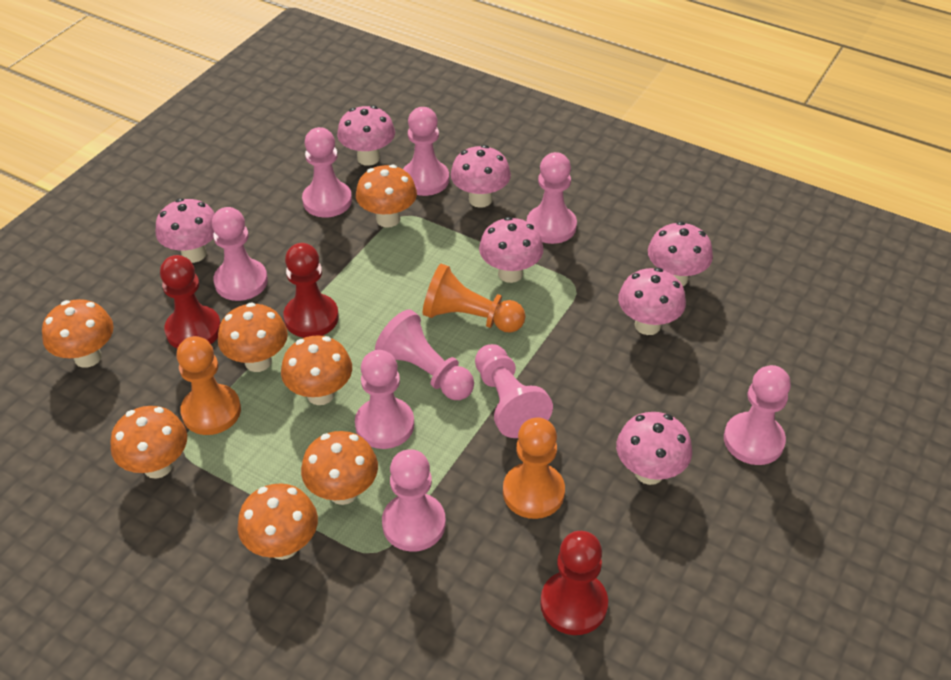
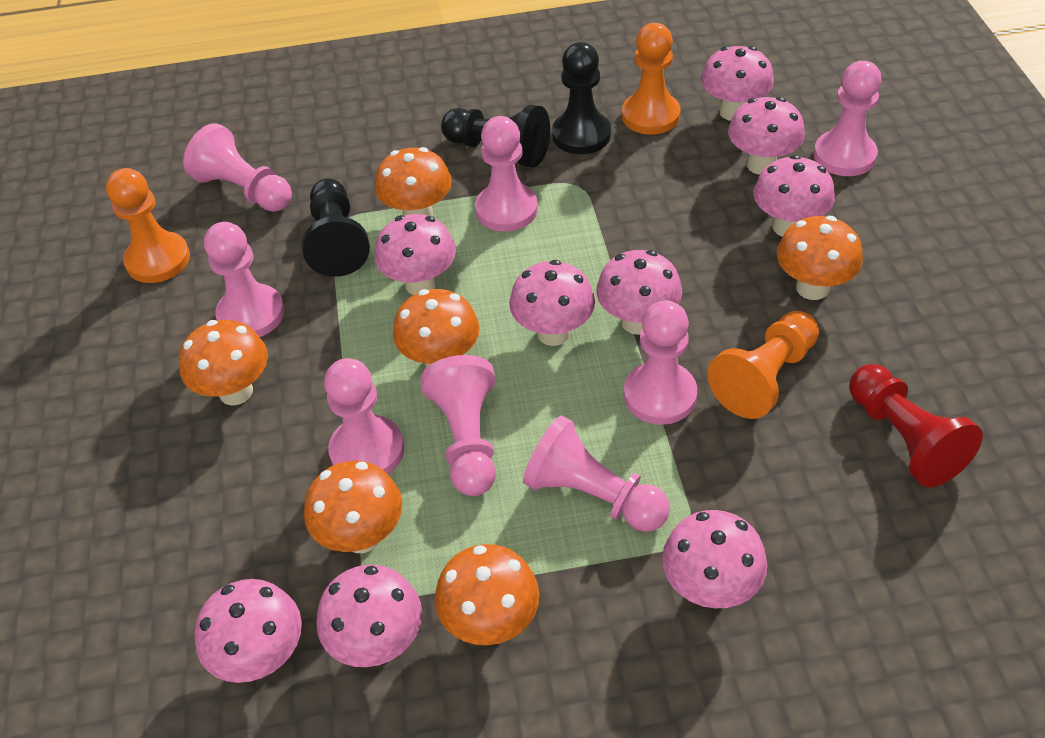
black pawn: none = 0 -> [302,178,370,277] [441,105,550,168] [552,42,611,154] = 3
orange mushroom: [42,299,114,368] [110,406,187,479] [218,303,288,372] [238,483,318,560] [281,335,352,405] [301,431,378,505] [356,165,417,228] = 7 -> [179,320,268,406] [304,461,402,553] [375,147,452,217] [393,289,480,368] [435,544,540,645] [777,216,863,300] = 6
pink mushroom: [156,198,215,263] [337,106,395,166] [451,145,511,208] [479,217,544,283] [616,412,692,485] [618,268,686,335] [648,221,713,286] = 7 -> [194,579,302,683] [317,565,422,667] [374,214,456,295] [509,260,595,346] [597,250,682,335] [662,510,767,608] [701,46,774,121] [728,97,805,175] [753,155,835,237] = 9
pink pawn: [212,207,268,301] [302,127,352,218] [355,350,414,449] [375,309,474,400] [382,449,446,552] [403,107,449,196] [475,344,553,438] [527,152,577,244] [724,365,791,465] = 9 -> [183,123,292,212] [204,222,284,337] [324,358,404,474] [421,355,496,496] [475,116,538,232] [523,416,670,532] [624,300,697,425] [814,61,882,176] = 8
red pawn: [160,255,221,348] [283,243,339,338] [540,531,608,635] = 3 -> [849,364,983,487] = 1

